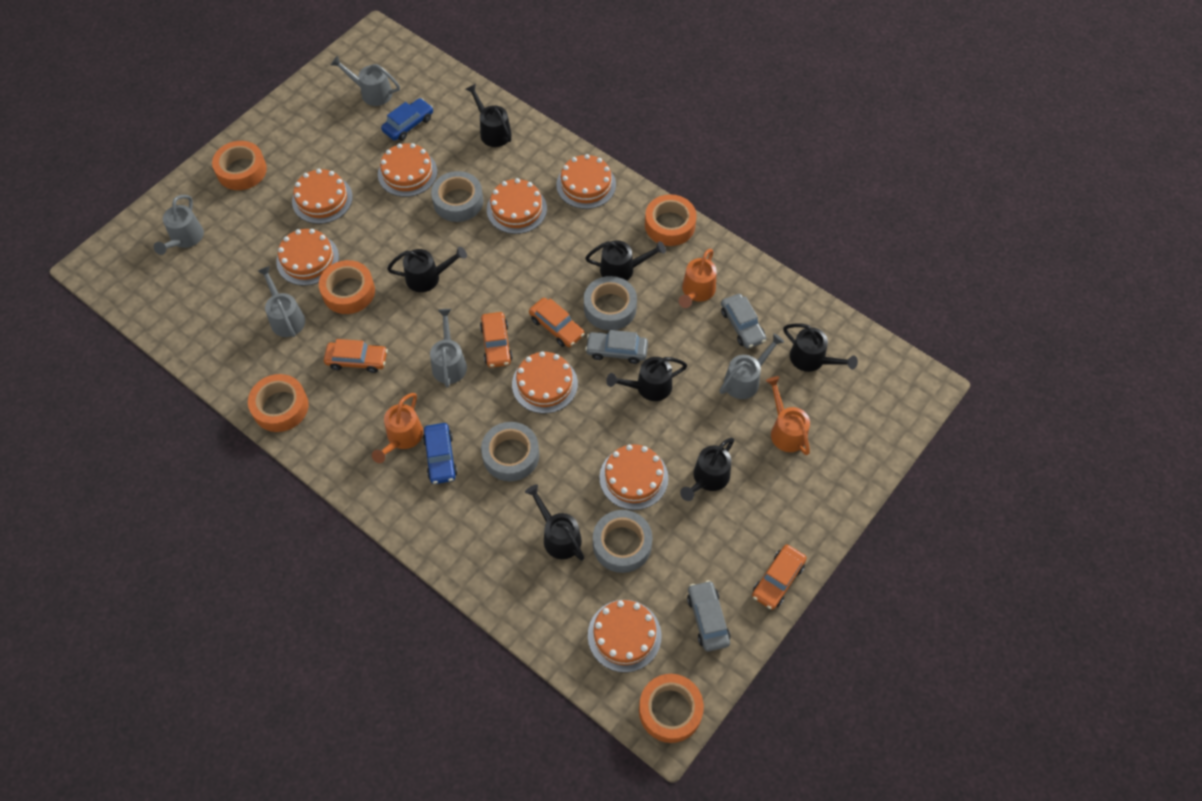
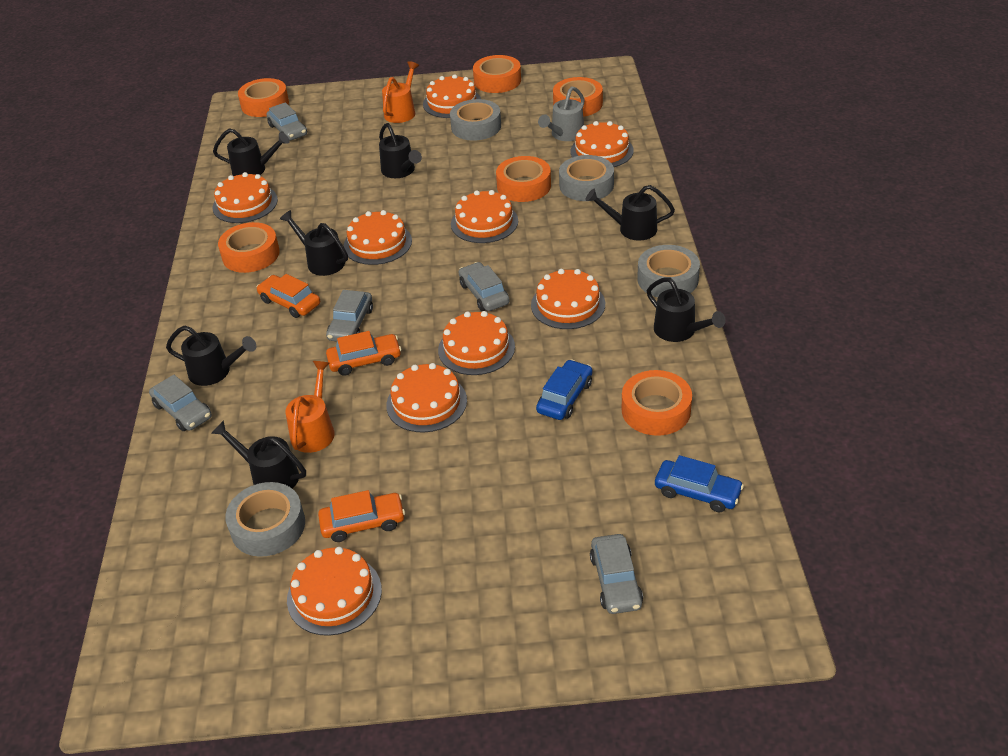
grey car: [585,330,648,364] [687,580,730,651] [721,294,766,349] = 3 -> [149,375,212,431] [266,102,307,141] [326,290,373,341] [459,262,510,311] [590,534,643,614] = 5
grey watering can: [154,195,204,255] [258,266,305,337] [331,56,400,106] [430,309,467,388] [719,333,784,399] = 5 -> [538,86,585,141] = 1
orange cake: [276,229,339,286] [292,169,353,224] [378,143,437,197] [487,178,547,234] [512,351,578,413] [556,154,616,209] [588,600,661,672] [599,444,668,510] = 8 -> [213,172,278,223] [287,547,382,636] [344,210,412,265] [386,363,467,433] [423,74,481,118] [438,311,515,375] [451,190,518,243] [531,269,605,329] [570,121,634,167] = 9
orange car: [324,339,388,373] [480,312,513,368] [529,298,585,347] [752,545,807,610] = 4 -> [256,274,320,318] [318,490,405,542] [326,331,401,376] = 3
orange tape: [212,141,267,190] [248,374,309,432] [319,260,375,314] [639,674,704,743] [645,194,697,246] = 5 -> [218,222,280,273] [238,78,289,117] [473,55,521,93] [496,156,551,202] [553,77,603,117] [622,370,692,436] = 6
orange watering can: [372,393,423,463] [679,249,717,308] [766,376,810,455] = 3 -> [285,361,335,453] [382,61,419,123] = 2

